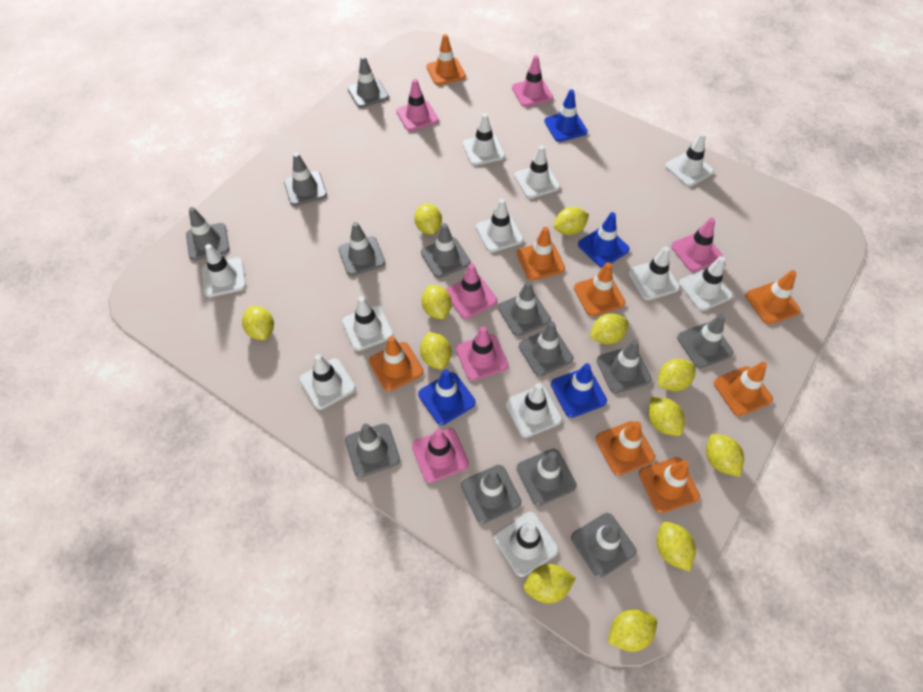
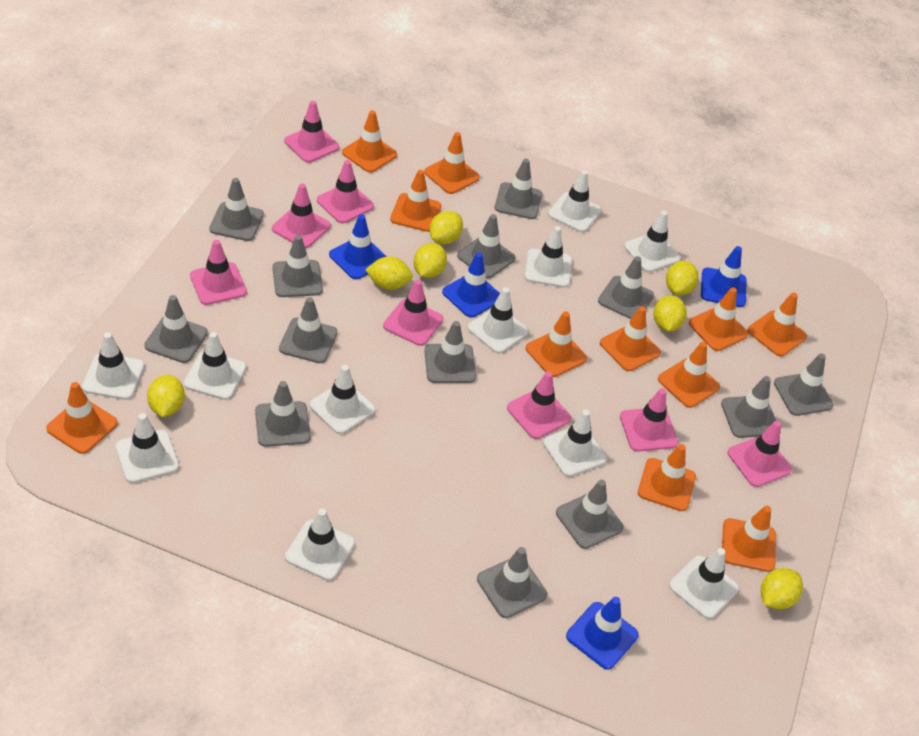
orange traffic cone: [369,336,424,391] [426,34,466,85] [517,227,565,280] [574,262,625,316] [596,421,655,475] [639,457,700,513] [714,362,773,416] [745,270,800,325] = 8 -> [46,382,118,454] [342,110,397,173] [390,170,441,232] [424,132,480,194] [525,311,587,377] [600,306,661,371] [638,444,696,511] [658,342,720,408] [689,287,748,351] [722,505,776,572] [748,292,807,357] = 11
pink traffic cone: [396,79,439,131] [412,428,469,483] [446,264,497,319] [456,326,508,381] [512,55,553,107] [671,217,723,272] = 6 -> [190,240,247,305] [272,183,330,248] [284,101,339,163] [317,160,374,223] [383,279,443,346] [507,371,571,439] [620,388,678,452] [728,421,792,487] = 8
yellow lemon: [242,306,274,340] [414,203,442,235] [420,332,451,370] [422,285,452,319] [523,564,576,603] [554,207,589,235] [590,313,628,344] [608,609,657,652] [648,397,685,436] [657,521,696,572] [658,359,695,391] [706,434,744,477] = 12 -> [147,374,185,417] [365,257,413,290] [414,243,447,278] [429,211,463,244] [653,295,687,331] [666,261,698,295] [761,568,803,609] = 7

